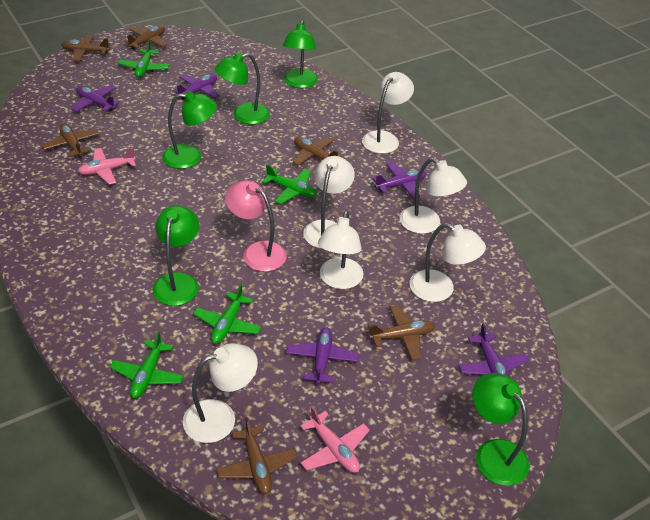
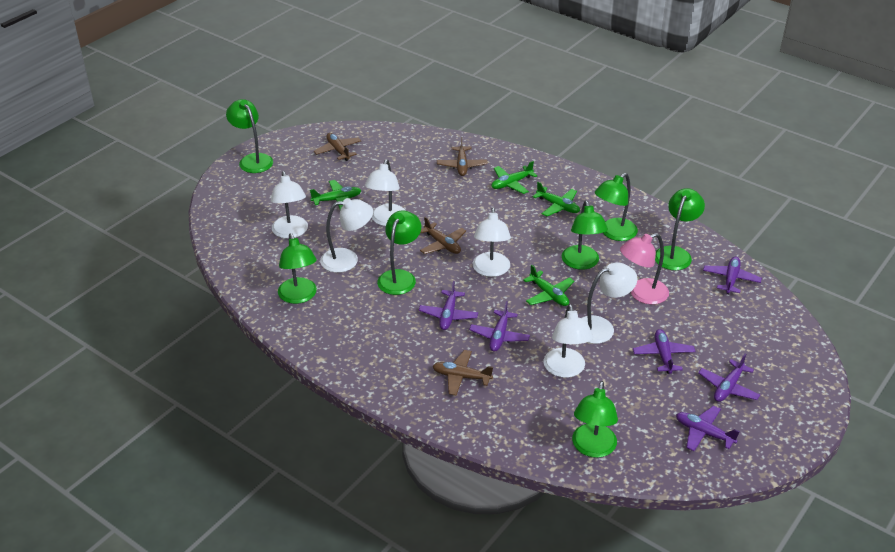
brown plane: [42,123,100,158] [62,34,110,61] [124,26,167,50] [216,417,298,494] [293,137,342,165] [368,305,435,360] = 6 -> [314,133,361,161] [420,217,466,254] [433,350,493,396] [437,137,488,176] = 4
green lamp: [153,205,199,306] [162,91,217,169] [215,53,270,124] [283,20,318,88] [472,373,530,486] = 5 -> [226,99,273,173] [278,233,317,304] [377,210,421,295] [562,201,608,270] [572,381,618,458] [595,173,638,241] [655,188,705,270] = 7
pink plane: [78,147,136,185] [300,406,370,473] = 2 -> none = 0
purple plane: [72,85,120,112] [173,74,219,100] [286,327,359,385] [372,162,426,199] [458,323,529,377] = 5 -> [419,281,478,330] [469,301,530,352] [633,329,696,374] [676,406,740,451] [698,354,760,402] [703,256,762,294] = 6

